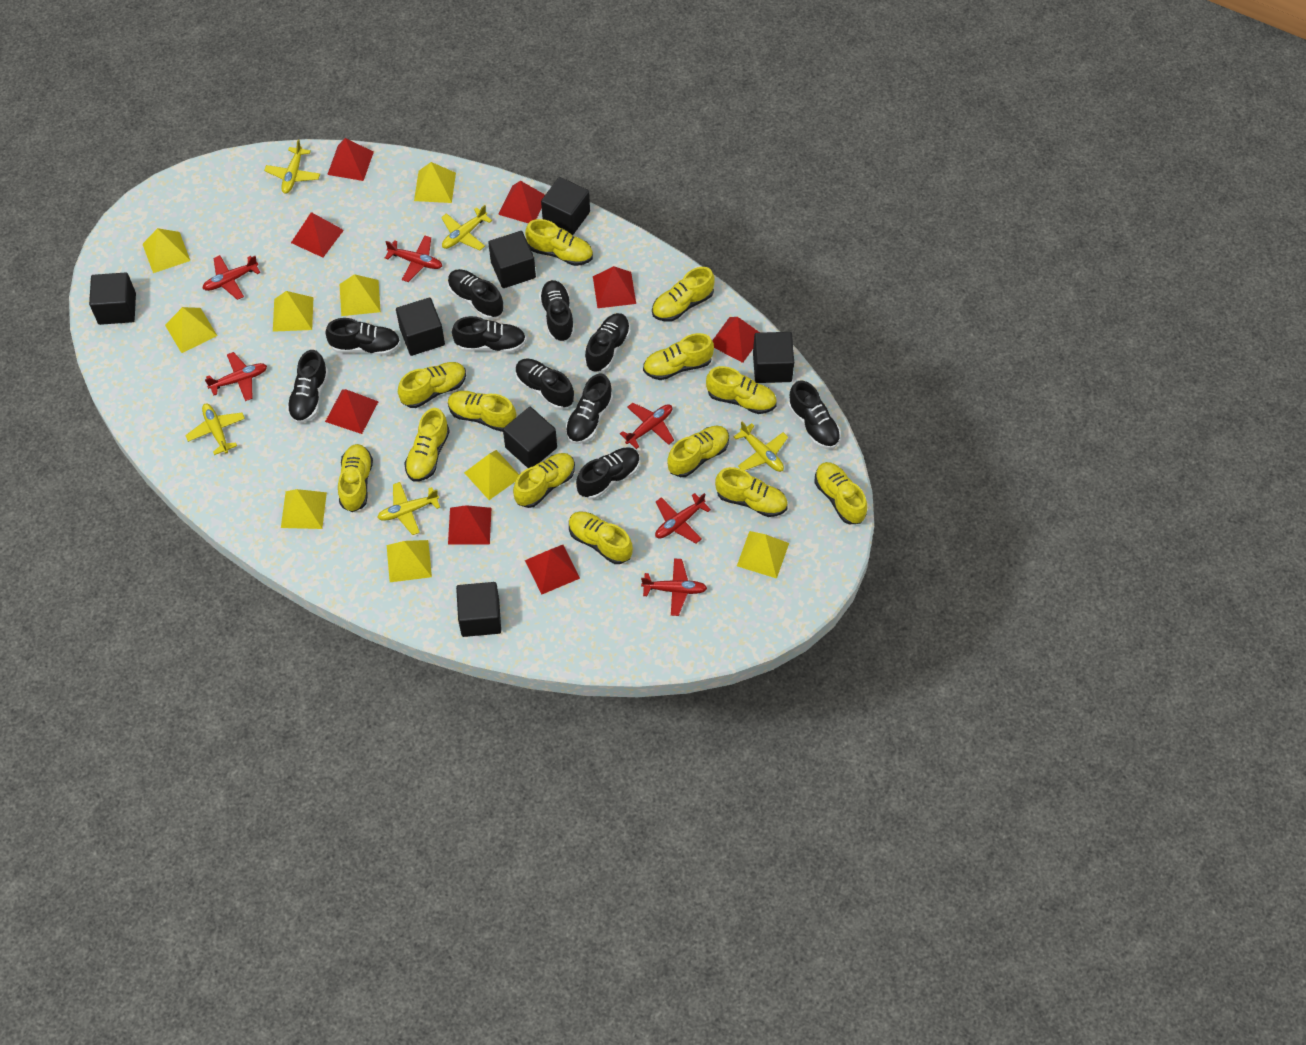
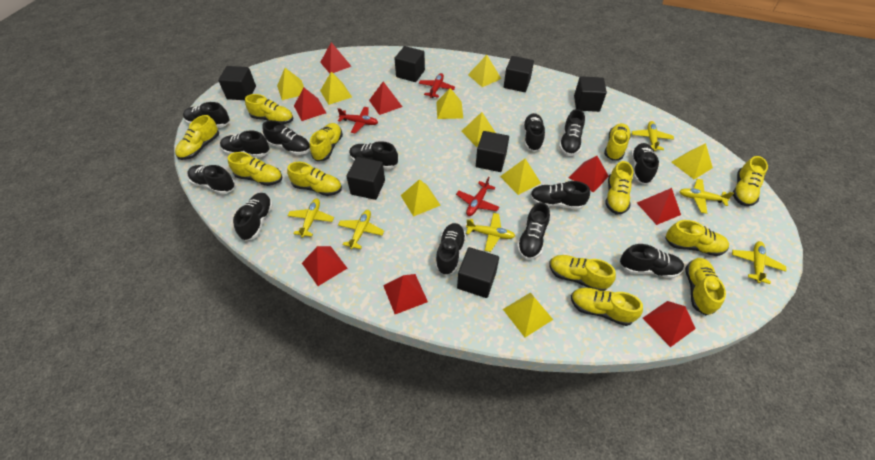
black shoe: [287,350,328,423] [325,318,401,355] [447,269,504,319] [452,316,526,353] [515,359,574,410] [539,280,575,342] [565,373,613,444] [576,447,640,499] [584,313,630,373] [788,380,841,449] = 10 -> [183,102,230,128] [187,165,235,194] [220,131,269,157] [233,193,273,241] [263,120,310,155] [349,141,398,169] [435,223,466,275] [517,202,550,260] [523,113,545,152] [530,181,590,210] [559,109,585,156] [620,244,684,279] [631,143,659,184] = 13
red plane: [202,255,260,300] [205,352,267,401] [385,236,442,282] [620,403,674,449] [641,559,707,616] [655,493,711,543] = 6 -> [338,107,378,133] [419,73,455,98] [456,177,499,216] = 3
yellow plane: [185,403,245,455] [264,139,320,194] [377,482,440,535] [441,205,492,250] [733,422,788,472] = 5 -> [287,198,334,238] [338,210,384,250] [466,213,515,252] [632,121,674,151] [679,179,734,214] [732,241,786,284] = 6
yellow shoe: [338,444,373,512] [398,362,466,408] [404,408,450,481] [448,391,516,432] [513,453,575,508] [525,219,593,266] [569,511,633,564] [643,333,714,380] [652,267,715,322] [667,426,729,477] [706,366,777,414] [715,467,788,517] [814,462,867,524] = 13 -> [175,115,219,160] [228,152,282,186] [245,94,293,124] [287,162,342,196] [310,123,343,162] [549,255,616,291] [571,288,643,326] [604,123,631,160] [605,161,633,214] [665,220,729,256] [685,258,726,315] [733,156,768,206] = 12

